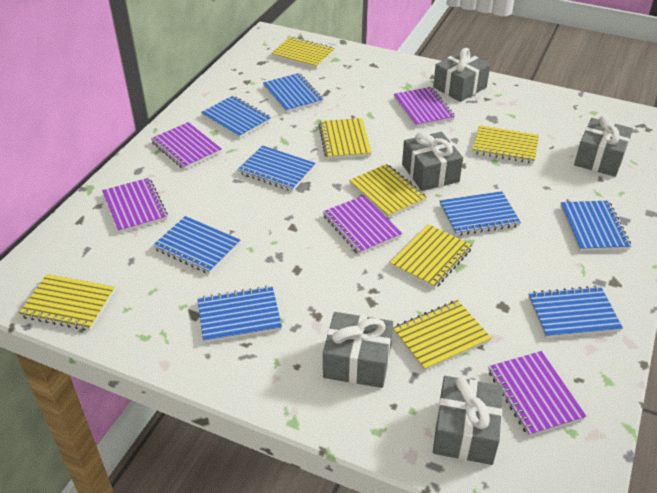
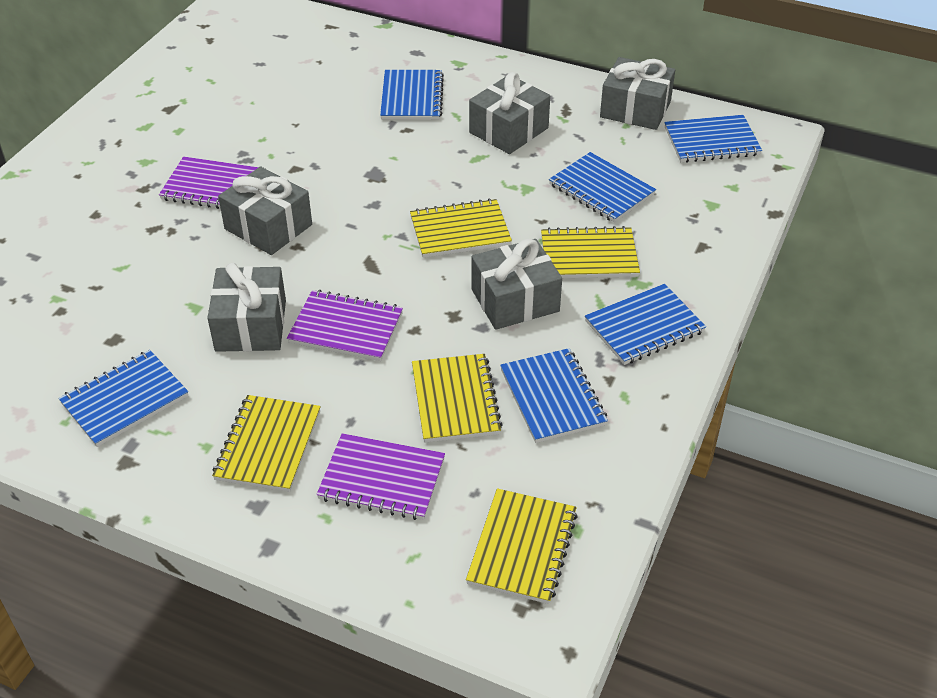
blue notebook: [153,216,241,274] [197,286,282,343] [201,96,271,138] [238,145,316,192] [263,73,324,113] [440,191,521,236] [528,286,623,338] [560,201,631,251] = 8 -> [59,350,188,447] [380,70,444,120] [500,348,608,443] [549,152,656,223] [585,284,706,365] [665,115,762,163] = 6
purple notebook: [102,178,168,233] [151,122,222,170] [323,195,402,255] [394,87,455,127] [488,351,586,437] = 5 -> [159,157,259,209] [287,290,403,361] [317,433,445,520] = 3
yellow notebook: [19,274,115,330] [271,36,335,69] [318,118,372,159] [349,164,427,218] [390,224,472,289] [393,300,492,371] [472,125,539,164] = 7 -> [212,395,321,492] [410,199,512,258] [412,354,503,442] [466,488,578,604] [541,226,640,278] = 5

